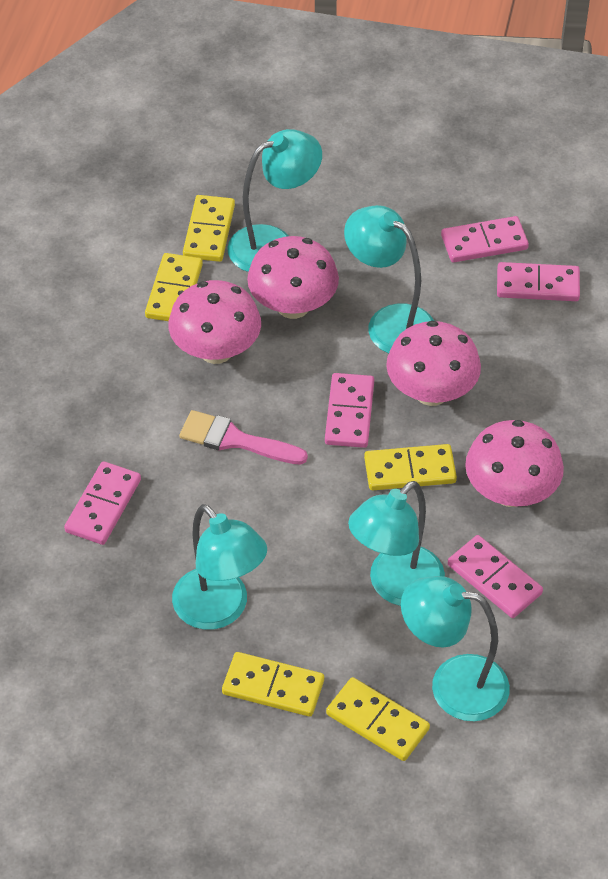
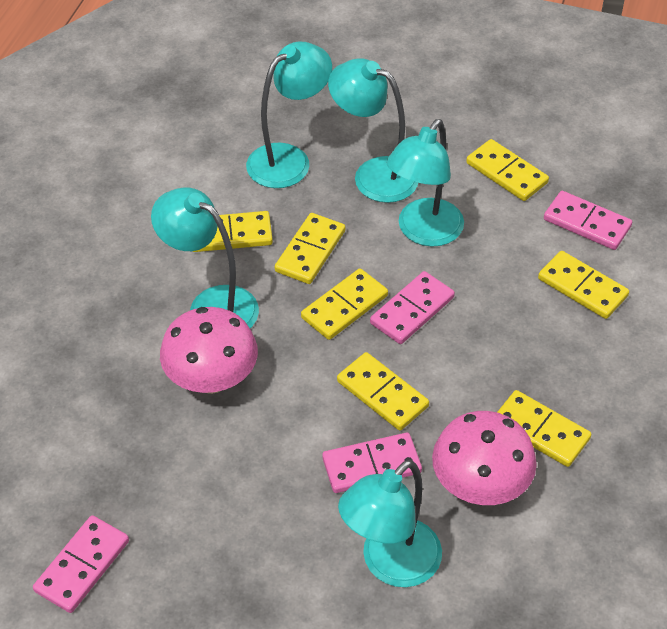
pink brush: [179,410,308,465] = 1 -> none = 0
pink domino: [64,461,141,545] [325,373,374,448] [441,216,529,262] [448,535,543,618] [497,262,580,301] = 5 -> [33,515,129,613] [322,433,422,493] [370,271,455,344] [544,191,632,250] = 4
pink mushroom: [168,280,261,364] [247,236,339,319] [386,321,481,406] [465,420,564,507] = 4 -> [160,307,258,394] [432,411,537,505] = 2
yellow domino: [145,253,203,321] [183,195,235,262] [222,652,324,717] [326,677,430,761] [364,444,457,490] = 5 -> [193,211,273,252] [275,213,345,284] [301,268,388,340] [337,352,429,431] [466,139,549,201] [498,390,592,467] [538,251,629,319] = 7

